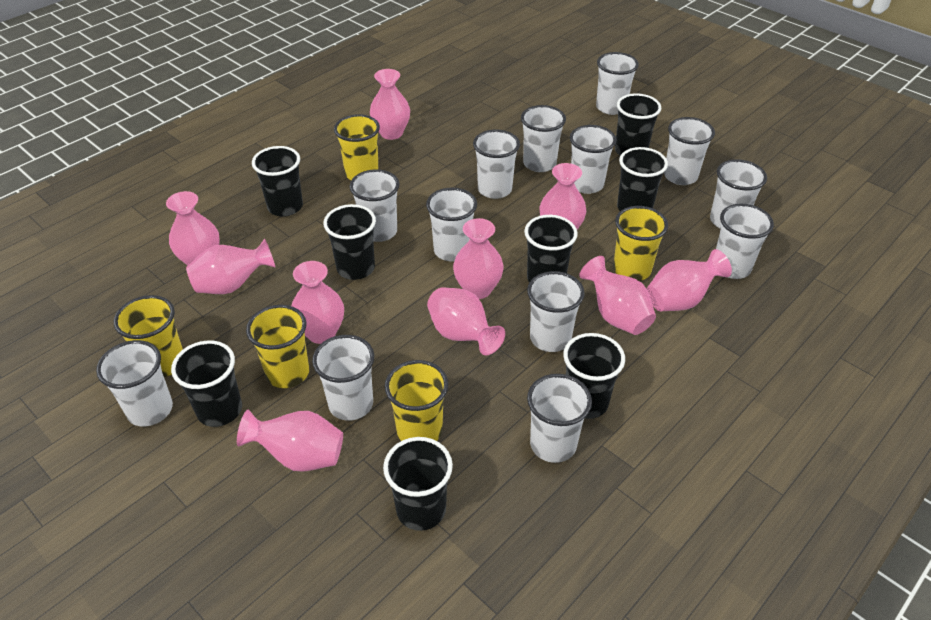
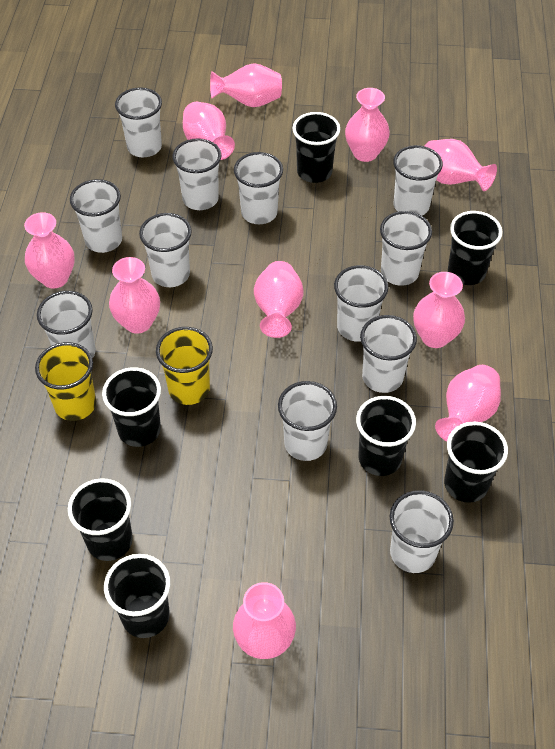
black cup: [171,340,242,427] [252,146,303,217] [323,204,376,280] [383,437,453,531] [524,215,578,283] [563,333,625,419] [615,93,661,156] [617,147,668,211] = 8 -> [68,478,133,561] [102,367,161,447] [104,554,170,638] [292,112,340,183] [356,396,416,476] [444,422,508,503] [448,211,503,285] = 7
white cup: [96,340,173,427] [312,335,374,421] [349,169,399,242] [426,188,477,262] [473,130,520,199] [521,105,566,172] [527,271,585,352] [527,374,592,463] [570,125,616,194] [596,52,639,115] [664,117,715,185] [710,159,767,228] [716,204,774,279] = 13 -> [37,291,96,358] [70,179,122,253] [115,87,162,157] [139,213,192,287] [172,138,222,210] [234,152,283,224] [278,381,337,461] [334,265,388,342] [360,315,417,393] [380,211,432,286] [390,490,454,573] [393,145,443,216] = 12
yellow cup: [114,295,183,377] [246,305,309,388] [334,114,380,180] [385,360,448,441] [613,206,668,281] = 5 -> [35,342,96,421] [156,327,213,405] = 2

